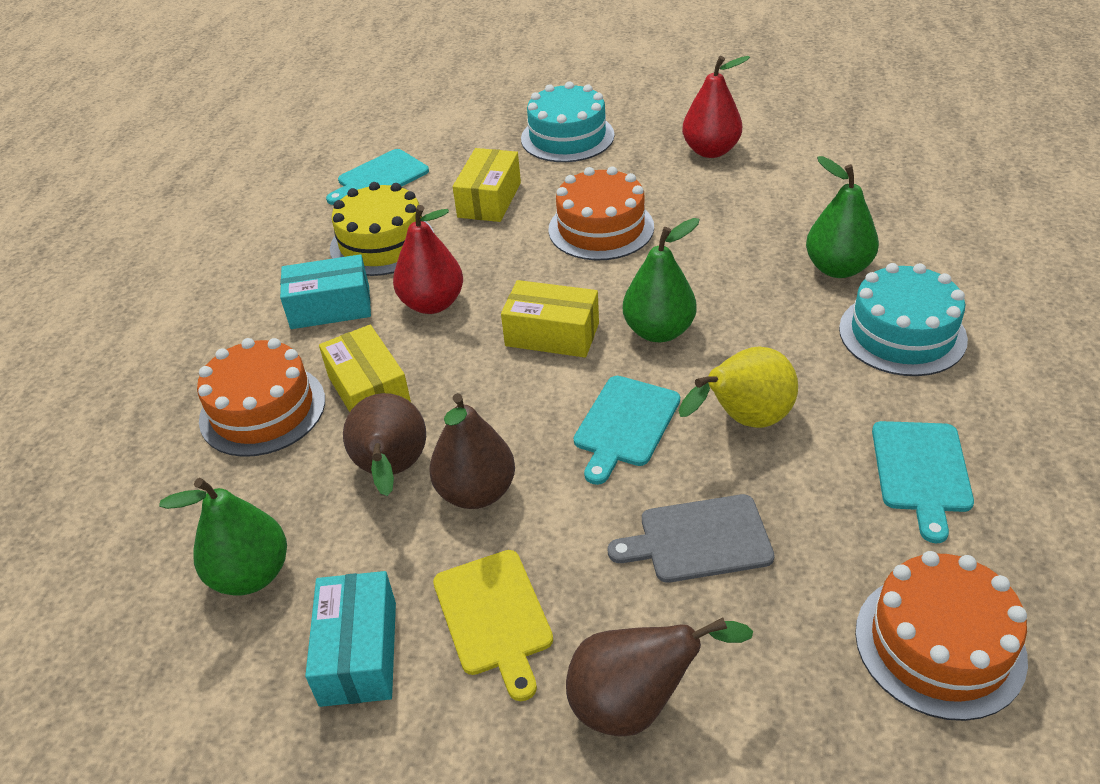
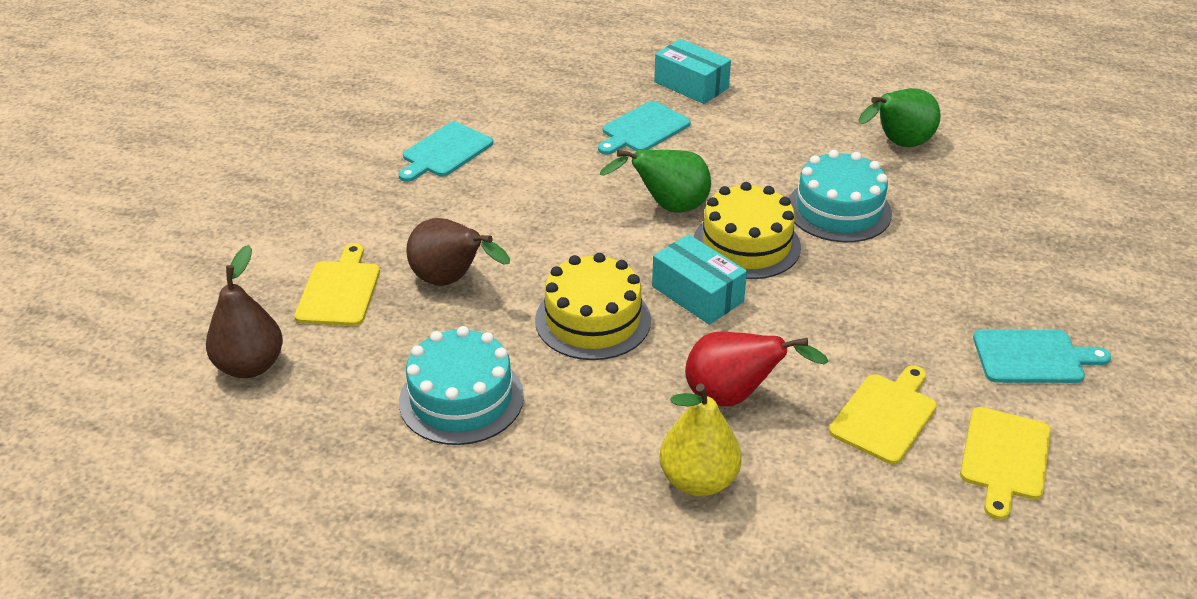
brown pear: [343,393,426,496] [429,393,515,509] [566,617,753,737] = 3 -> [206,245,283,378] [406,218,510,286] = 2
green pear: [159,478,287,595] [623,218,700,342] [806,156,879,278] = 3 -> [600,149,711,213] [859,88,941,147] = 2
grey cutting board: [608,494,775,583] = 1 -> none = 0
orange cake: [197,338,325,457] [548,167,654,260] [855,551,1028,721] = 3 -> none = 0
red pear: [393,205,463,314] [682,56,750,158] = 2 -> [685,332,829,406] = 1
yellow box: [319,325,411,412] [453,148,521,222] [501,280,599,358] = 3 -> none = 0
yellow cake: [330,182,434,276] = 1 -> [535,253,651,360] [694,182,801,279] = 2
yellow cutting board: [433,550,553,701] = 1 -> [294,243,380,326] [829,365,937,464] [960,407,1051,520] = 3

